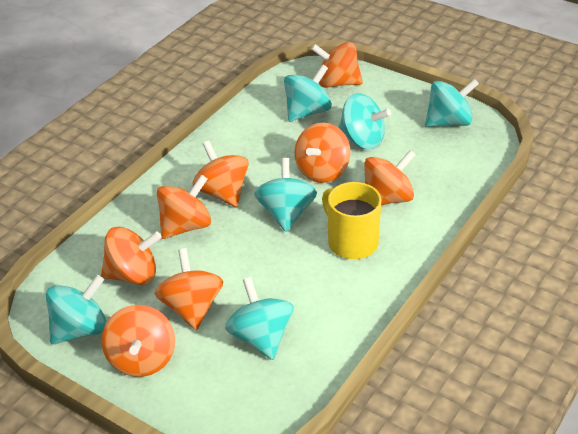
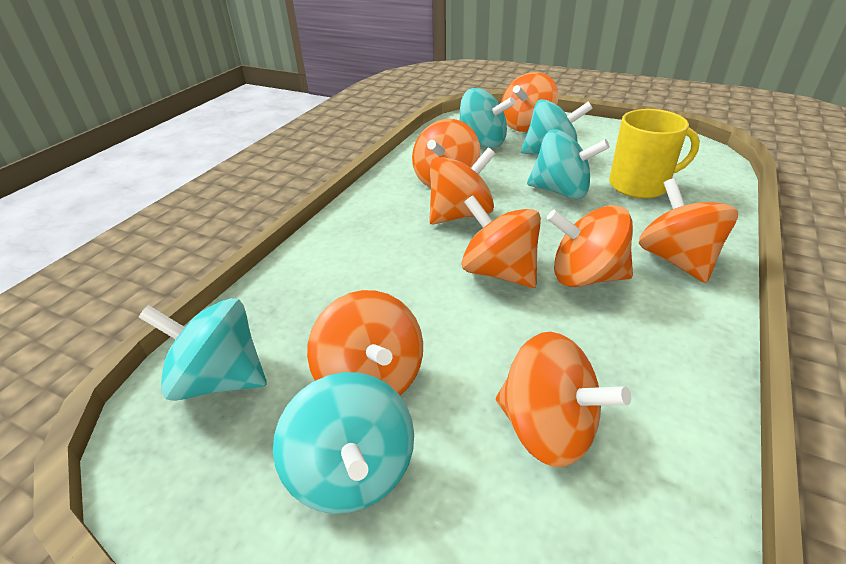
turquoise spinning top: [46,275,107,345] [225,277,293,360] [254,158,317,232] [284,64,332,122] [338,94,391,149] [425,78,479,127] = 6 -> [139,298,267,401] [273,372,414,514] [459,88,515,148] [521,99,593,154] [527,129,610,199] = 5

